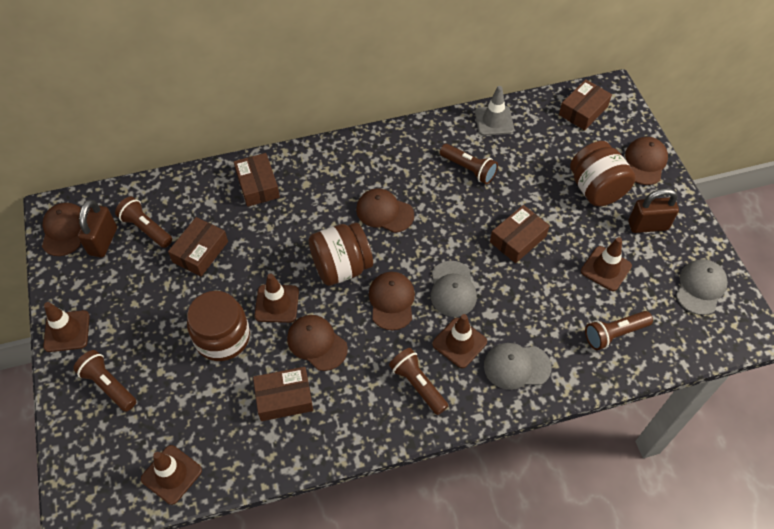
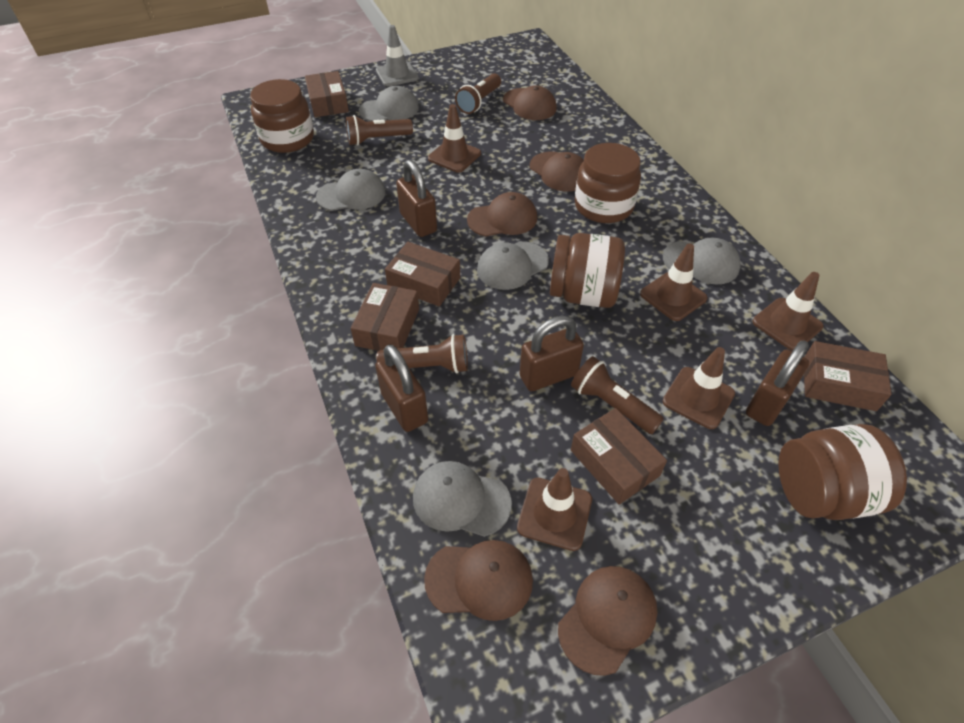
brown flashlight: [73,350,136,412] [115,197,172,248] [389,348,448,415] [440,144,498,184] [585,311,653,350] = 5 -> [346,115,413,146] [376,334,468,373] [455,73,501,114] [571,356,664,434] = 4
brown jar: [187,291,250,361] [309,222,373,286] [570,141,636,206] = 3 -> [250,79,314,153] [550,233,625,308] [575,143,641,223] [778,424,907,520] = 4
brown padlock: [77,200,117,257] [628,188,679,233] = 2 -> [375,344,428,432] [396,160,437,237] [520,316,584,391] [746,340,809,426] = 4
grey cap: [431,261,477,317] [484,343,551,390] [676,259,728,315] = 3 -> [316,169,386,211] [359,86,419,121] [413,461,512,537] [477,241,549,290] [663,237,741,284] = 5

